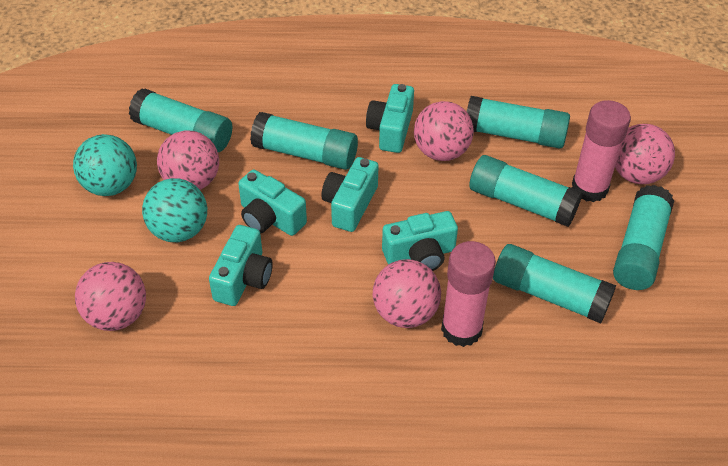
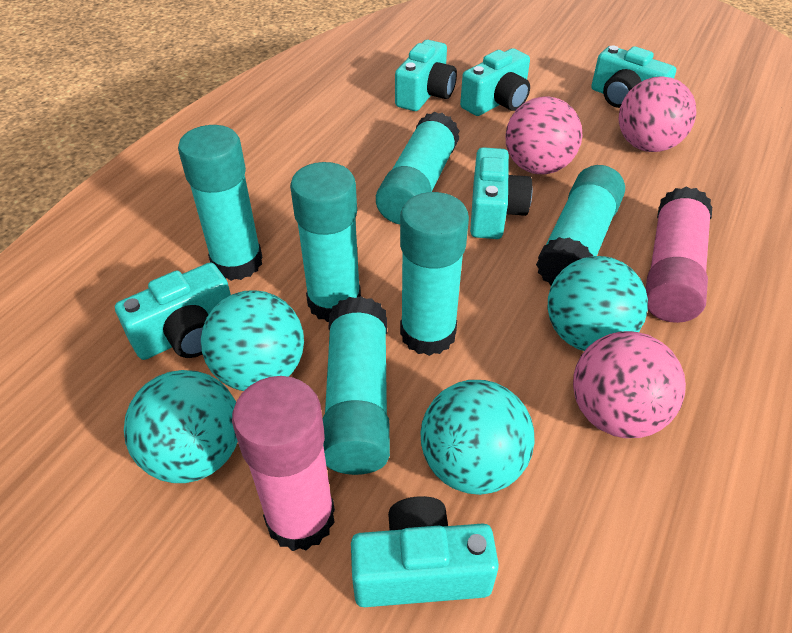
pink ball: [75,262,146,331] [157,130,219,190] [373,259,441,328] [414,101,474,161] [615,124,675,184] = 5 -> [505,96,583,174] [573,331,686,438] [619,76,696,152] = 3
turquoise ball: [73,134,137,196] [142,178,207,242] = 2 -> [124,370,238,483] [201,290,304,391] [420,380,534,495] [548,256,648,351] = 4
turquoise camera: [209,225,273,306] [238,169,307,236] [322,157,379,232] [366,84,414,153] [382,211,458,271] = 5 -> [115,263,231,360] [351,496,499,607] [395,40,457,111] [460,48,530,116] [470,147,532,239] [591,45,676,108] = 6

